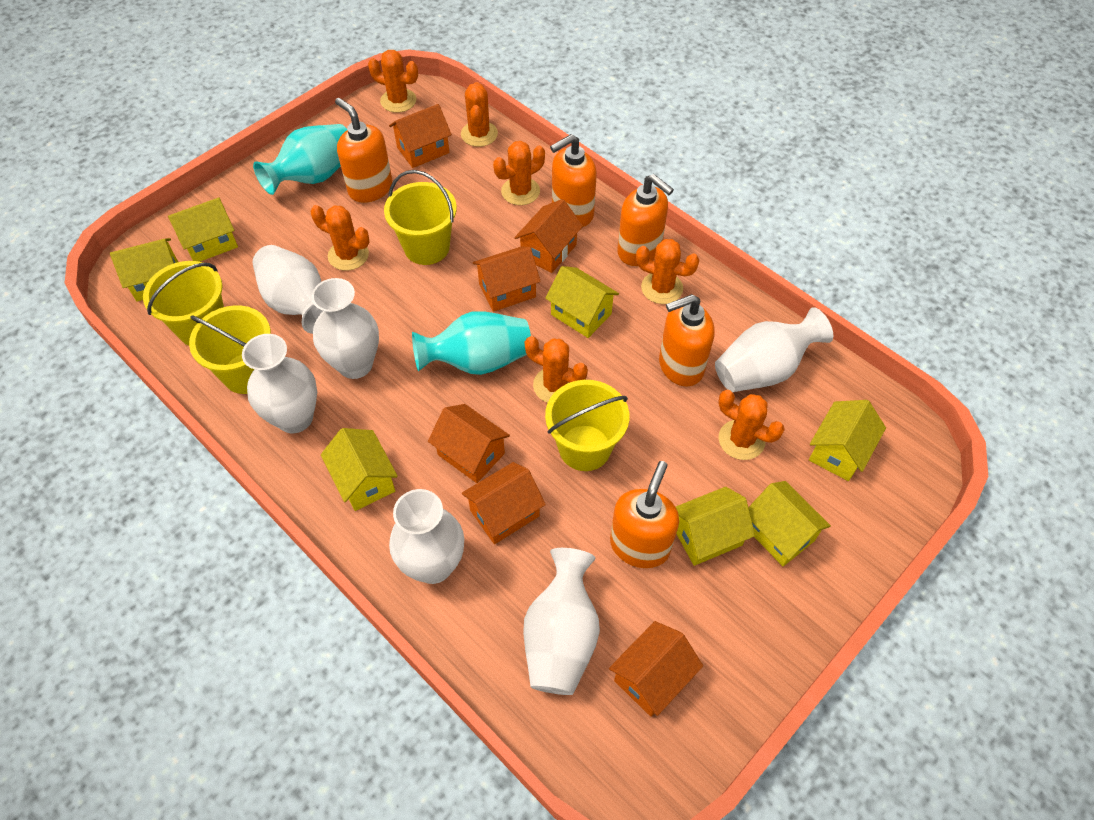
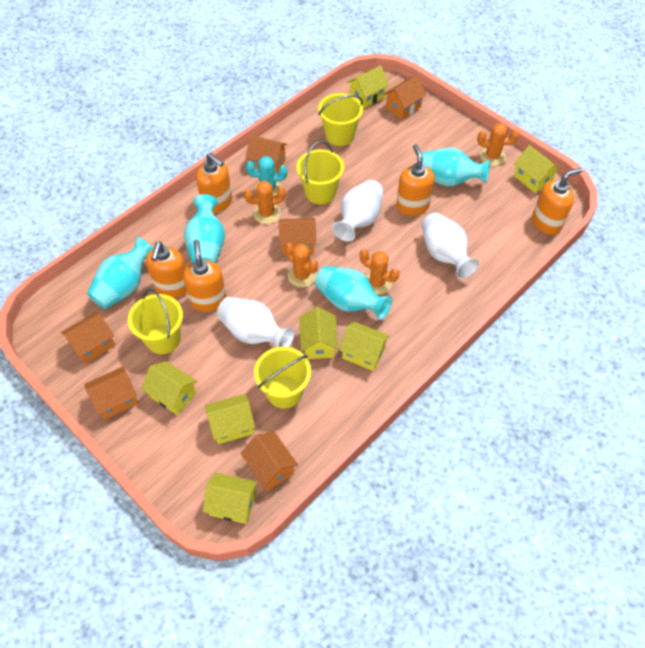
orange cactus: [311,205,369,271] [368,50,418,113] [461,82,498,147] [493,141,545,205] [525,336,588,403] [636,239,699,304] [718,390,785,460] = 7 -> [244,181,286,224] [285,243,318,287] [360,249,400,295] [477,123,519,166] = 4
turquoise cactus: none = 0 -> [246,156,287,196] = 1
turquoise vase: [253,124,347,195] [412,311,531,375] = 2 -> [87,237,154,309] [184,194,225,264] [315,266,393,320] [422,148,490,187] = 4
white vase: [242,334,317,433] [253,245,323,334] [311,278,379,379] [389,489,464,584] [523,548,600,695] [715,307,833,392] = 6 -> [217,297,295,347] [332,180,383,242] [421,213,479,279] = 3

